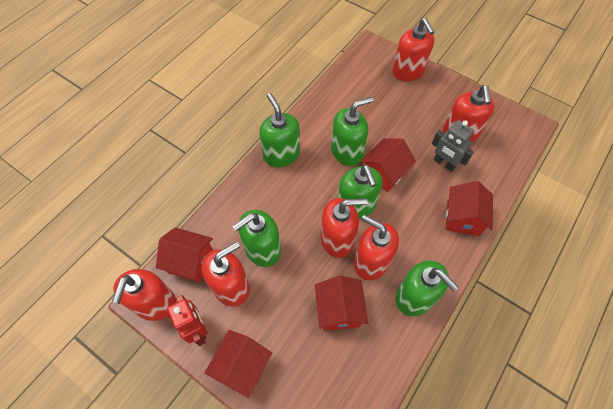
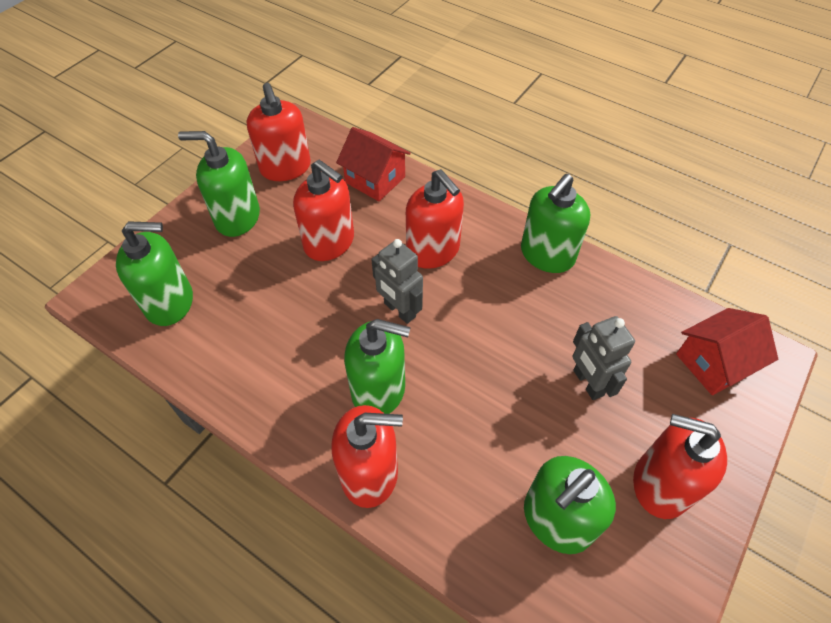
grey robot: [432,120,474,172] = 1 -> [371,239,423,324] [572,316,635,400] = 2
red house: [156,227,213,282] [204,330,272,398] [315,275,368,331] [361,138,416,192] [446,181,493,236] = 5 -> [336,127,411,201] [676,308,778,395] = 2
red robot: [167,295,207,346] = 1 -> none = 0
red soap dispenser: [112,269,176,321] [202,242,250,306] [321,198,367,258] [354,214,399,280] [393,18,435,81] [443,85,495,142] = 6 -> [247,83,311,181] [293,160,354,261] [331,405,403,508] [406,169,464,269] [633,414,727,519] = 5

